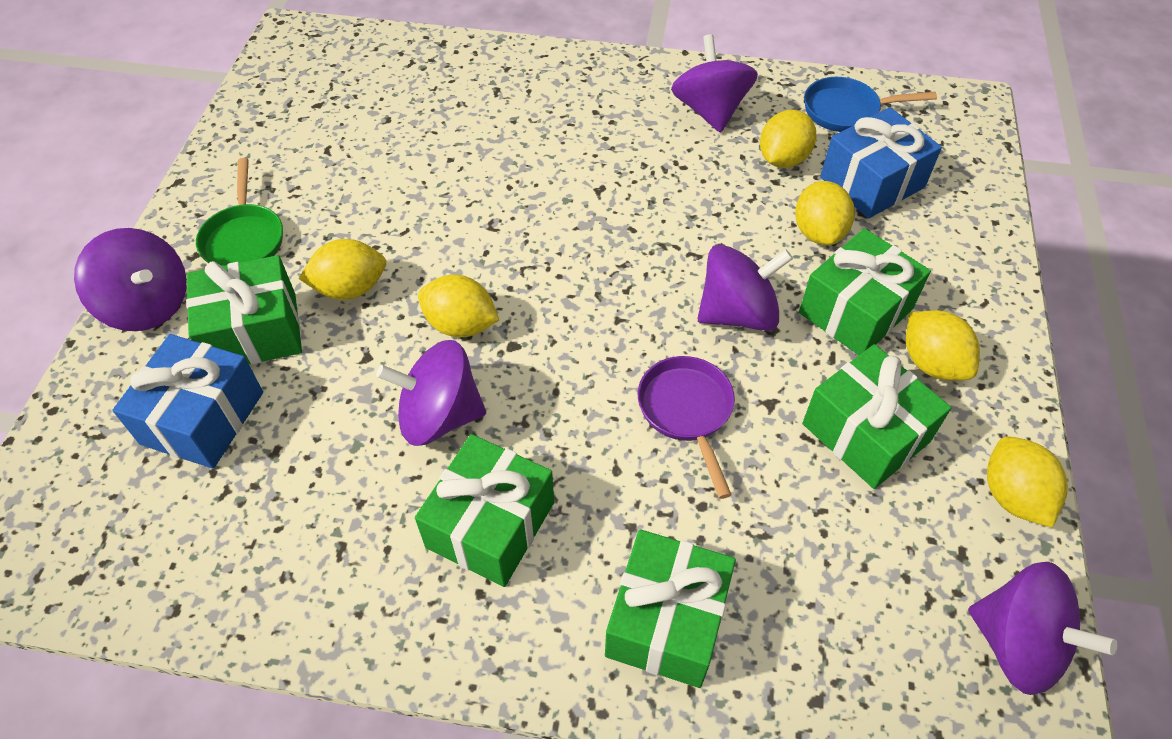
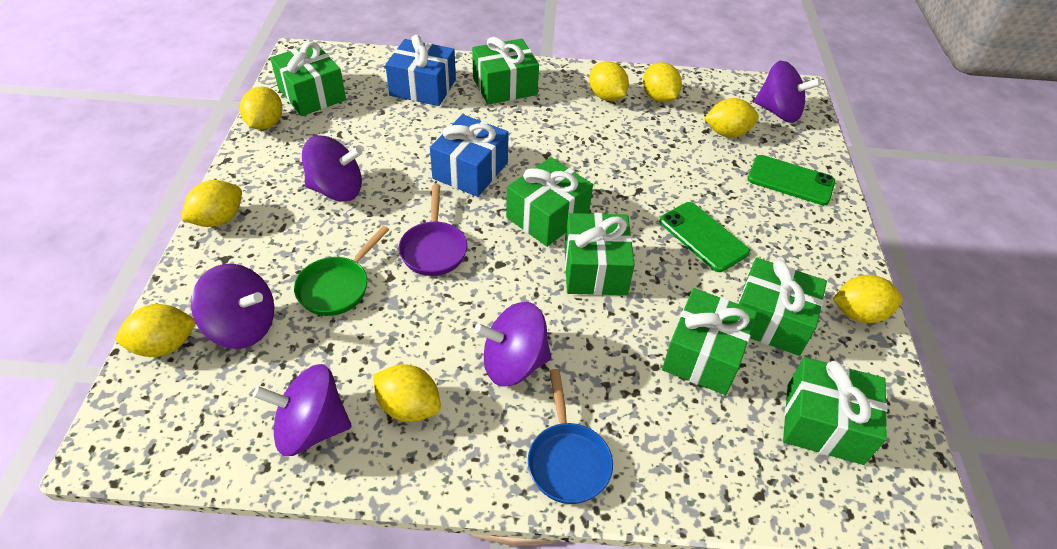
green gift: [186,255,302,364] [415,434,554,587] [605,529,736,688] [799,228,931,355] [802,344,952,489] = 5 -> [270,41,346,116] [472,37,539,105] [506,157,593,247] [565,213,635,295] [662,288,757,395] [737,257,827,356] [783,357,887,465] = 7
green phone: none = 0 -> [659,202,750,272] [748,155,835,205] = 2
yellow lemon: [299,239,386,300] [418,275,499,337] [760,110,817,168] [795,181,855,245] [906,310,980,380] [987,436,1068,528] = 6 -> [116,304,196,357] [181,180,242,227] [240,87,282,130] [373,364,441,422] [589,61,629,101] [643,62,682,102] [704,98,759,137] [833,275,903,323] = 8

